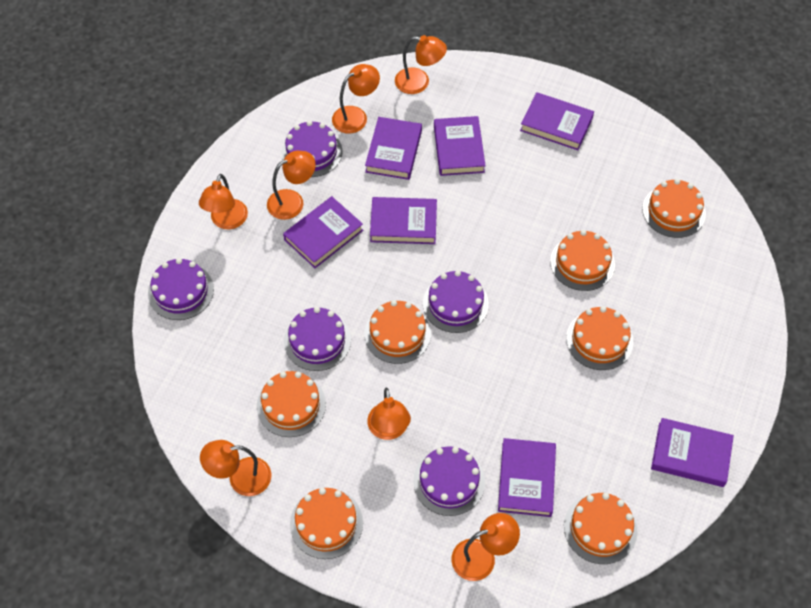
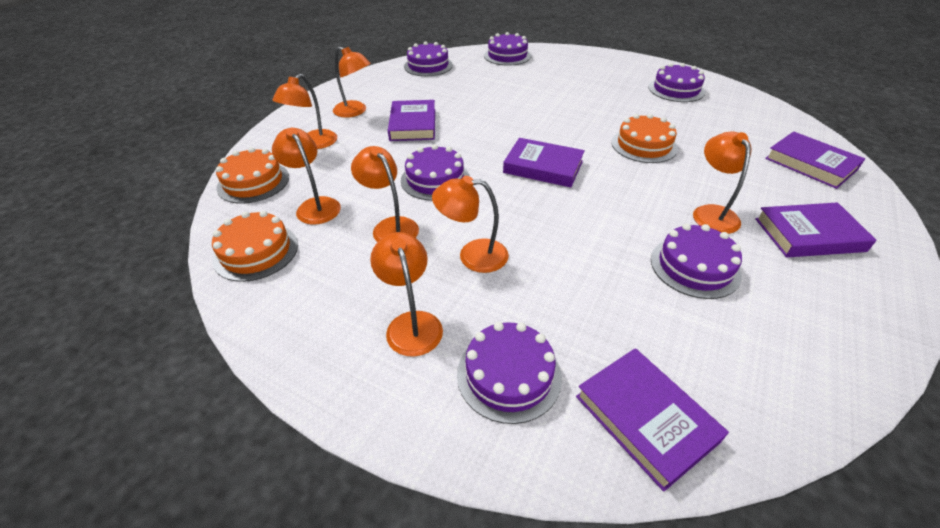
orange cake: [257,371,326,437] [290,488,363,559] [364,300,431,364] [550,230,615,291] [564,493,637,564] [566,306,634,370] [642,179,706,238] = 7 -> [212,211,298,282] [216,147,289,204] [612,114,678,163] = 3
purple book: [283,196,363,268] [365,117,422,180] [370,197,437,244] [434,116,486,176] [498,438,556,517] [520,92,594,150] [651,418,734,487] = 7 -> [388,100,435,141] [503,138,585,188] [576,348,729,492] [755,202,877,257] [765,131,865,189] = 5
purple cake: [148,258,214,320] [281,121,342,177] [284,307,351,371] [413,446,485,516] [423,270,489,333] = 5 -> [401,144,470,201] [404,41,453,76] [457,322,562,424] [484,32,531,66] [649,63,705,102] [651,224,742,299] = 6

